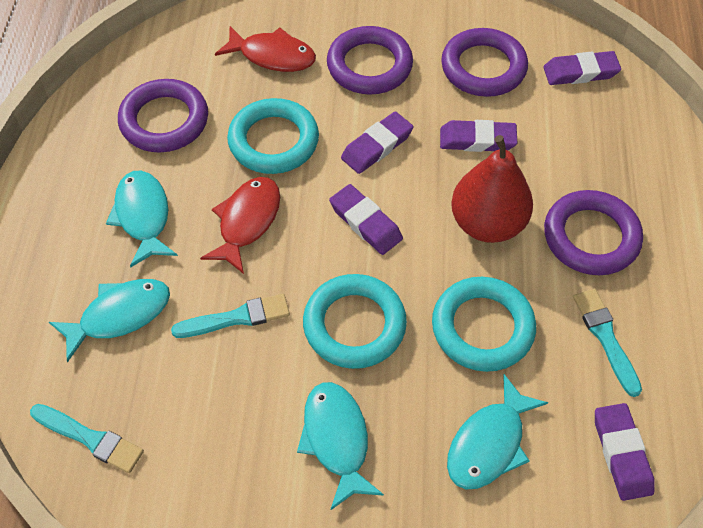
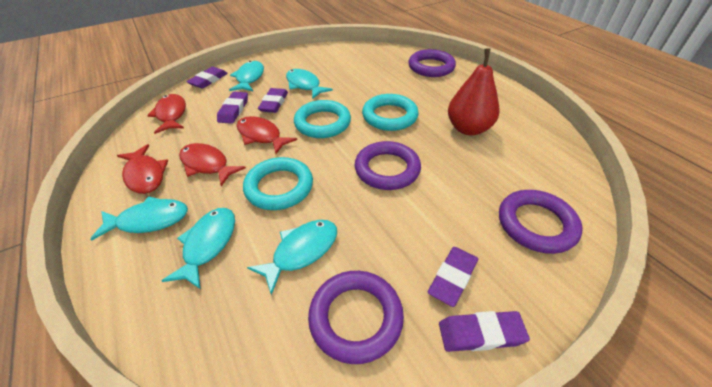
red fish: [200,177,280,274] [215,26,316,72] = 2 -> [117,144,168,194] [147,94,186,134] [179,143,246,186] [237,116,297,154] = 4
turquoise brush: [30,404,144,473] [171,294,290,338] [573,289,642,397] = 3 -> none = 0
turquoise fish: [49,279,170,362] [106,171,178,267] [297,382,384,510] [447,374,548,490] = 4 -> [90,196,188,241] [162,208,235,289] [229,61,264,91] [247,220,337,295] [286,69,333,99] = 5

